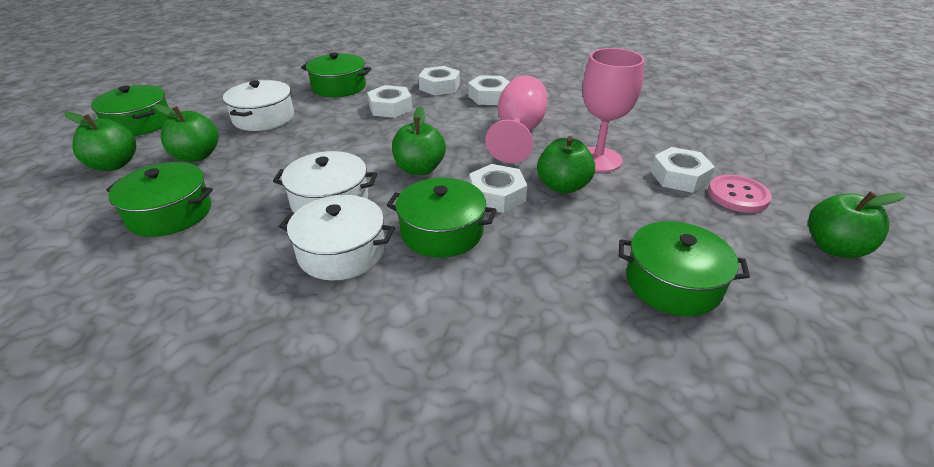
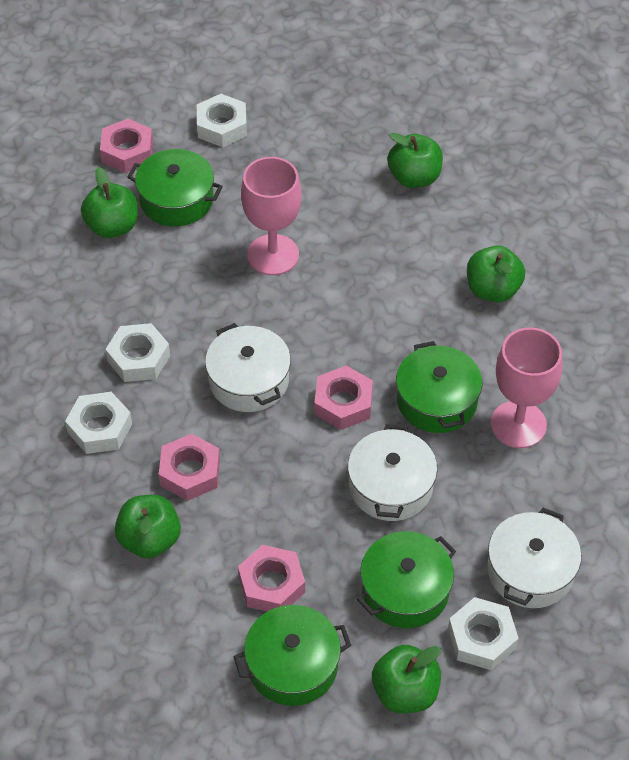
green pot: [91,85,169,136] [106,162,213,237] [301,52,371,97] [387,178,496,258] [619,221,750,316] = 5 -> [127,149,223,226] [233,605,351,706] [357,531,456,628] [396,341,482,433] = 4
pink button: [708,175,772,213] = 1 -> none = 0
pink nut: none = 0 -> [100,119,153,173] [159,434,220,501] [238,545,305,612] [314,365,373,430] = 4
white nut: [367,85,412,118] [419,66,460,96] [468,75,510,105] [469,164,527,213] [651,147,715,193] = 5 -> [65,392,132,454] [105,323,170,382] [197,94,247,147] [448,597,519,670] = 4

